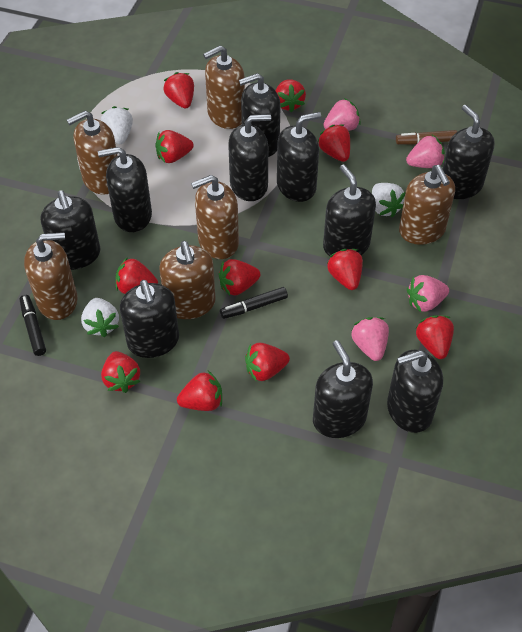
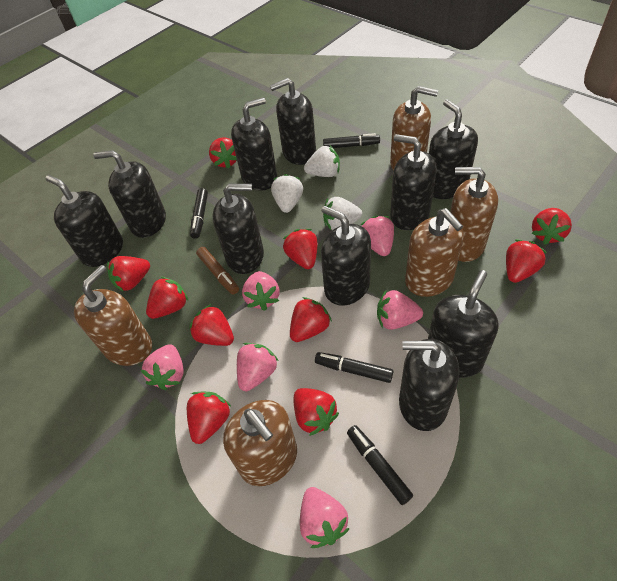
black marker: [20,295,46,356] [220,287,288,319] = 2 -> [190,188,208,239] [315,352,393,383] [323,133,380,148] [347,425,413,505] = 4
brown soap dispenser: [24,232,78,320] [67,111,118,194] [159,241,216,319] [191,175,239,259] [203,45,245,129] [399,165,455,245] = 6 -> [74,265,152,366] [223,400,297,486] [390,86,438,171] [405,208,464,297] [450,167,498,262] = 5
pink strawberry: [323,98,361,131] [351,317,389,361] [406,135,445,168] [407,275,449,312] = 4 -> [141,344,184,390] [237,343,278,391] [242,271,280,311] [300,487,350,548] [361,216,394,256] [377,289,423,330] = 6
red strawberry: [101,351,141,393] [115,257,158,294] [155,130,194,163] [164,72,194,108] [177,371,222,411] [219,259,260,295] [245,342,290,382] [275,79,306,113] [318,125,350,162] [327,249,363,290] [415,315,454,359] = 11 -> [107,256,150,292] [146,277,188,319] [187,392,231,444] [189,304,234,346] [209,137,237,169] [283,229,318,269] [290,297,332,342] [294,388,339,436] [506,240,547,283] [532,208,572,244] = 10

